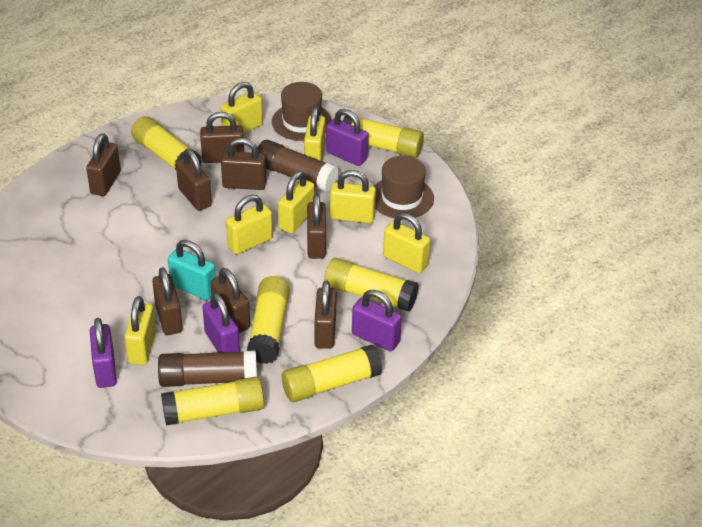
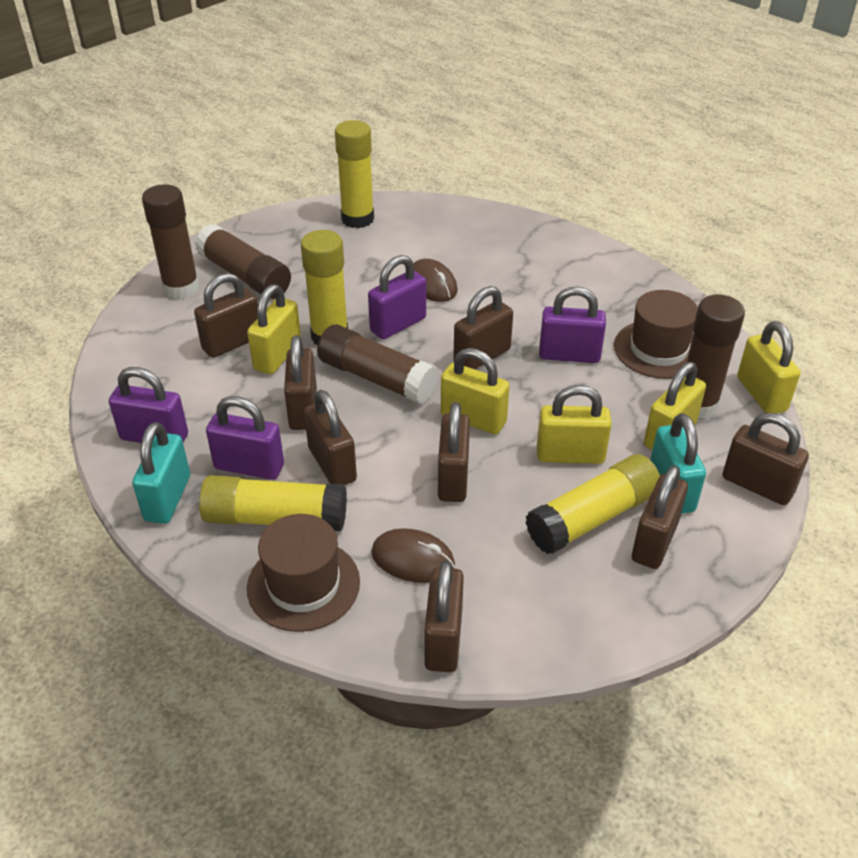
brown glue stick: [158,350,257,387] [257,140,339,192] = 2 -> [142,184,200,299] [195,224,291,299] [317,324,438,404] [687,294,745,419] = 4
brown mouse: none = 0 -> [371,528,455,583] [413,259,458,302] = 2
turquoise padlock: [168,240,216,300] = 1 -> [132,422,190,524] [650,413,706,514] = 2
yellow glue stick: [131,116,202,170] [161,377,264,426] [247,276,290,364] [282,345,382,402] [324,258,419,312] [343,115,424,158] = 6 -> [199,475,347,531] [301,230,348,345] [335,120,374,228] [525,454,660,554] = 4
yellow padlock: [124,296,156,365] [221,82,263,133] [226,195,273,254] [278,171,315,234] [304,107,325,161] [330,170,376,223] [383,213,430,273] = 7 -> [247,284,301,374] [441,348,510,434] [537,385,612,464] [644,362,706,450] [737,321,801,414] = 5

